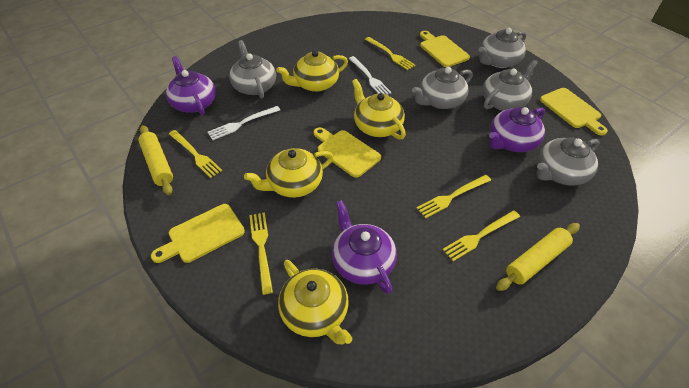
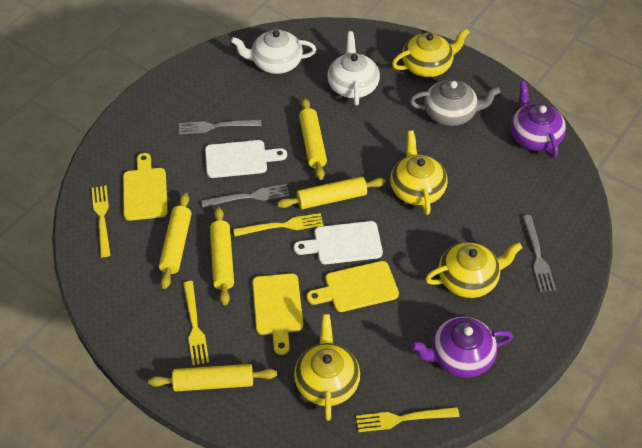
grey fork: none = 0 -> [179,120,262,134] [201,184,290,207] [522,215,556,292] = 3
grey teapot: [229,40,276,99] [412,67,472,109] [479,28,527,68] [482,60,538,111] [537,137,600,186] = 5 -> [410,80,500,126] = 1
purple teapot: [166,56,216,115] [332,200,397,294] [489,107,545,152] = 3 -> [411,317,513,378] [511,81,566,158] = 2
white cutting board: none = 0 -> [205,140,287,178] [294,221,383,264] = 2
white fork: [208,106,280,140] [349,56,391,95] = 2 -> none = 0
white teapot: none = 0 -> [231,29,316,74] [327,31,380,106] = 2
yellow cutting board: [151,204,245,263] [313,127,381,178] [420,31,470,67] [540,88,608,136] = 4 -> [123,153,168,221] [252,273,303,355] [307,261,399,312] = 3
yellow fork: [169,130,222,178] [249,213,273,295] [365,37,416,70] [417,175,491,218] [443,210,520,261] = 5 -> [92,186,110,257] [183,281,209,365] [233,213,324,236] [356,407,460,432] = 4
yellow rolling pin: [138,125,173,195] [496,223,580,291] = 2 -> [148,364,277,391] [159,193,191,289] [210,207,234,305] [277,176,386,209] [299,98,327,180] = 5

